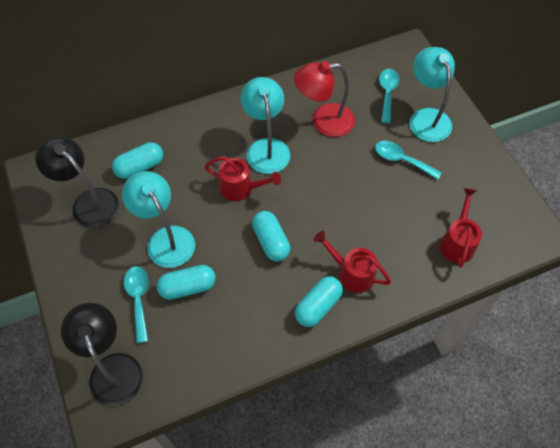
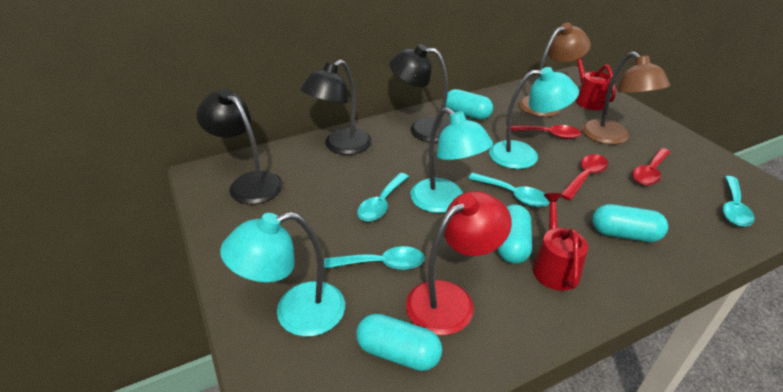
black lamp: [35,137,119,228] [61,303,143,406] = 2 -> [196,89,283,204] [301,60,372,155] [389,44,450,143] = 3
brown lamp: none = 0 -> [519,23,591,117] [582,52,670,145] = 2
red spoon: none = 0 -> [511,125,582,139] [561,154,608,200] [632,148,671,186] = 3
red watering can: [204,156,281,201] [313,231,391,293] [440,188,482,268] = 3 -> [533,193,588,291] [576,57,615,110] = 2
turquoise spoon: [124,266,149,343] [375,141,442,180] [379,69,400,123] = 3 -> [324,246,425,270] [357,173,409,222] [468,173,550,207] [722,176,755,227] = 4

